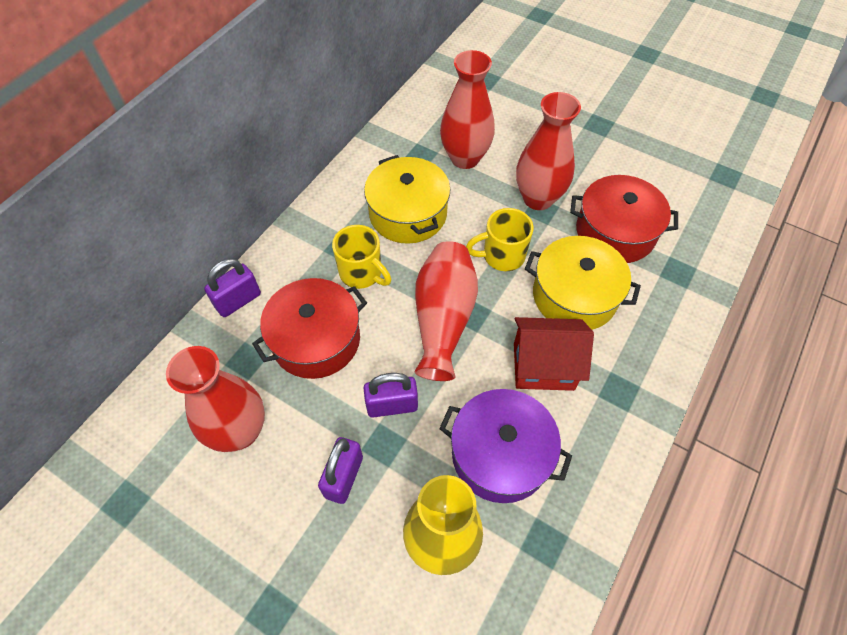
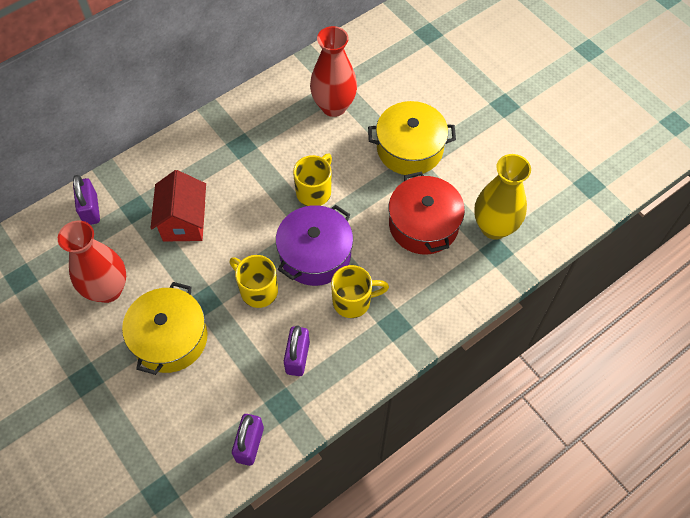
red pot: [252,278,367,379] [570,175,678,263] = 2 -> [388,172,465,255] = 1
red vase: [166,346,265,452] [414,241,478,381] [440,50,495,169] [516,92,581,210] = 4 -> [58,221,126,303] [310,26,357,117] = 2
yellow mug: [332,225,391,289] [466,208,534,271] = 2 -> [229,255,278,308] [293,154,332,206] [331,265,389,318] = 3

